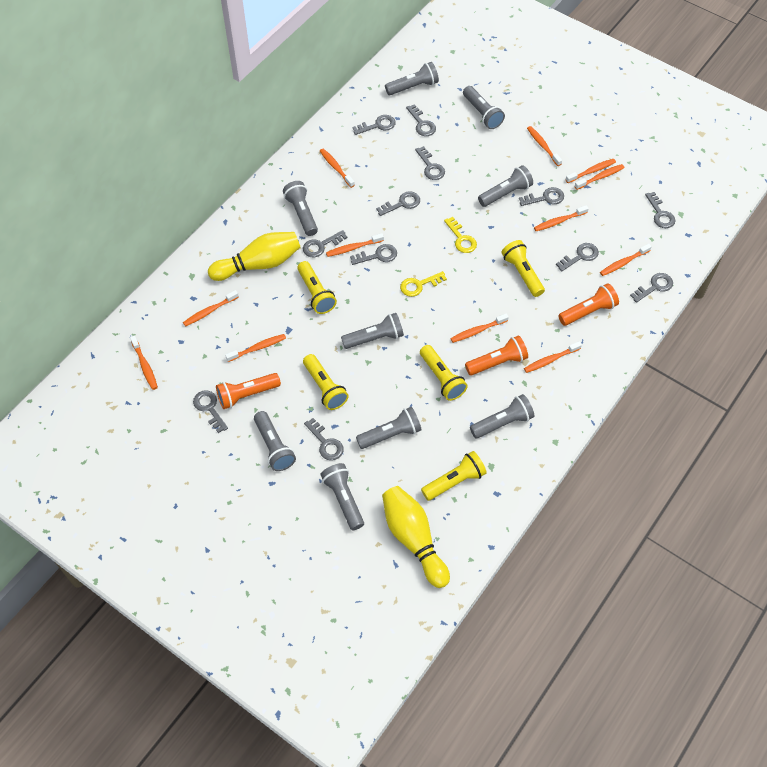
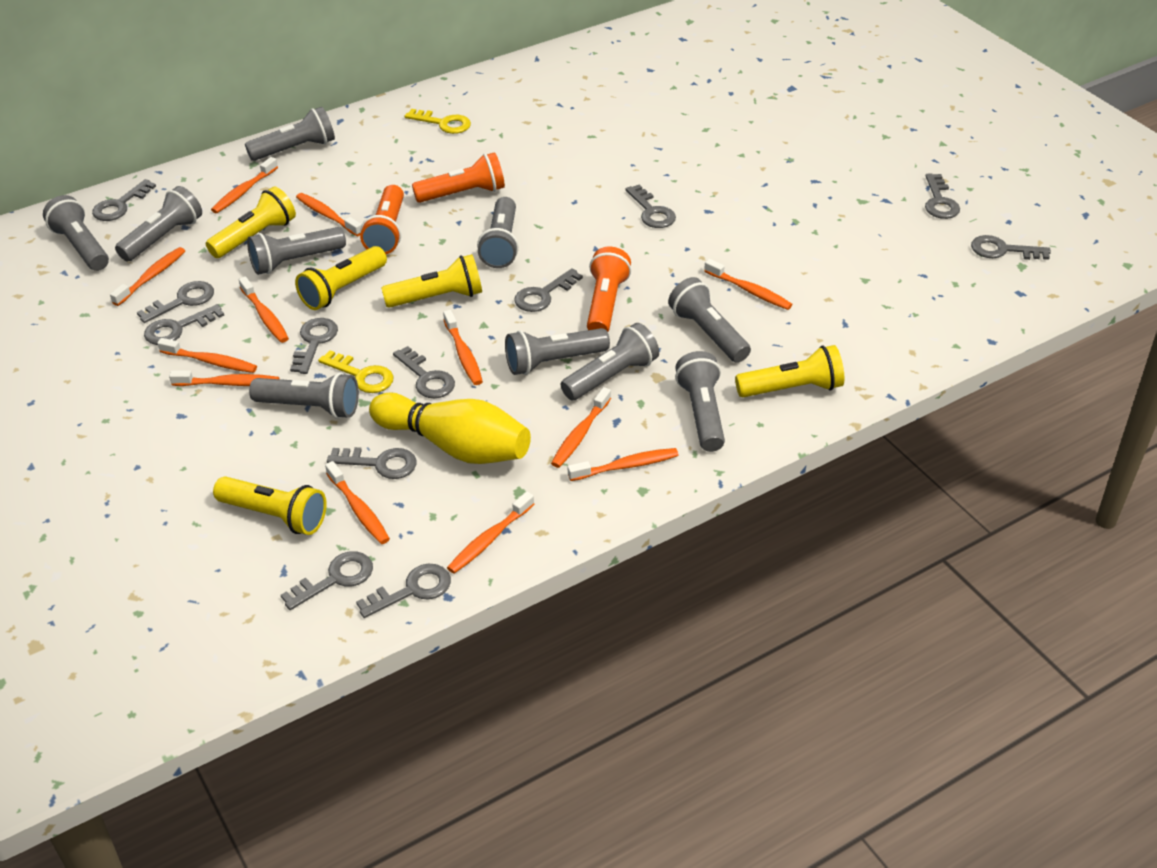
grey flashlight: [254,411,296,471] [283,181,318,236] [320,463,364,530] [341,313,404,349] [356,407,421,449] [385,62,439,95] [463,86,505,129] [470,394,535,438] [478,165,533,207] = 9 -> [43,195,109,271] [115,186,202,262] [245,107,335,161] [247,227,346,275] [249,372,359,419] [477,197,519,268] [505,328,610,375] [561,323,659,400] [668,277,751,363] [675,351,725,452] = 10
yellow bowling pin: [208,232,300,281] [382,486,450,588] = 2 -> [369,393,531,464] = 1

